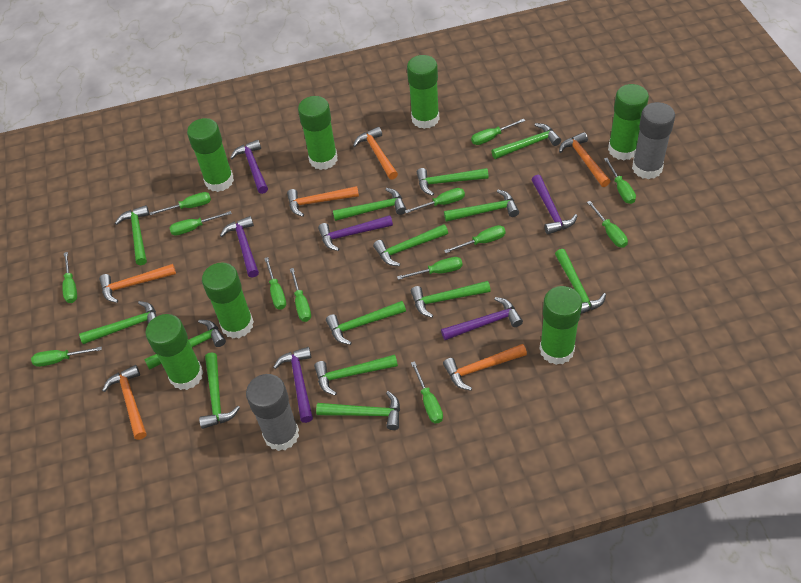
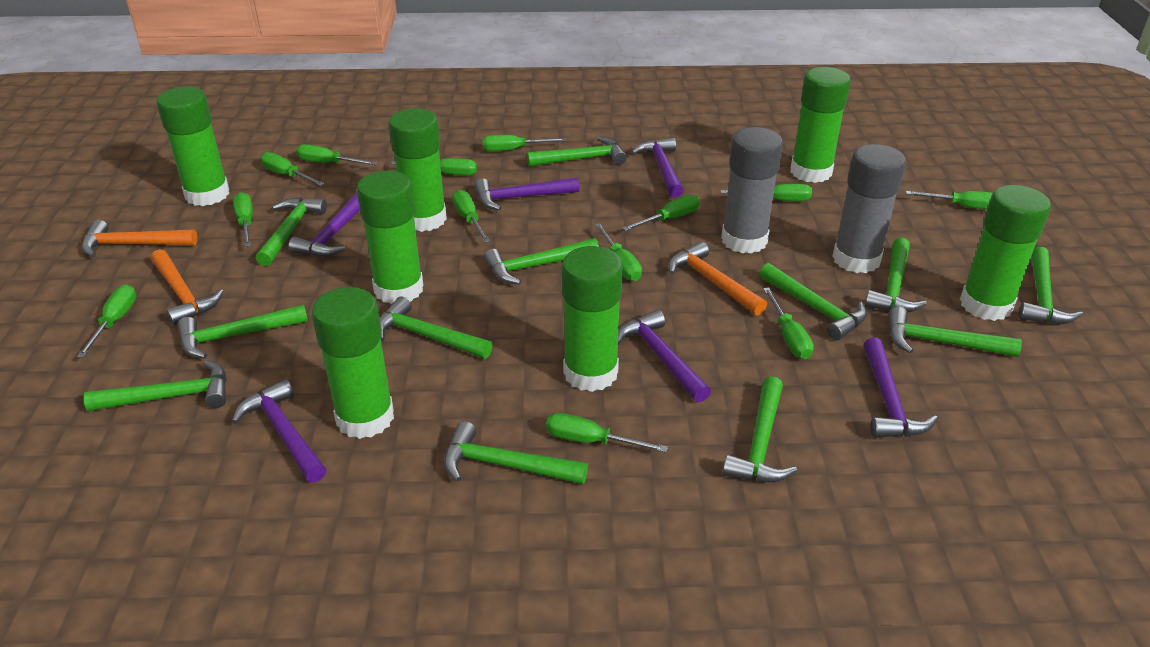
green hammer: [79,301,157,344] [115,205,149,265] [144,320,226,370] [199,352,240,429] [314,354,398,395] [316,391,400,430] [326,301,406,345] [333,188,407,221] [373,224,448,266] [411,281,491,318] [417,168,489,196] [444,190,519,222] [491,123,561,159] [555,249,606,314] = 14 -> [84,360,227,411] [177,305,308,359] [256,197,327,266] [380,296,493,359] [444,421,588,484] [484,238,599,284] [527,137,627,167] [723,376,797,482] [759,263,867,340] [865,237,927,312] [889,306,1022,357] [1019,247,1083,324] = 12
orange hammer: [99,264,176,303] [102,365,147,440] [287,186,359,217] [353,127,398,180] [443,344,527,391] [559,132,611,187] = 6 -> [82,220,197,257] [151,249,224,326] [668,241,767,316] = 3

